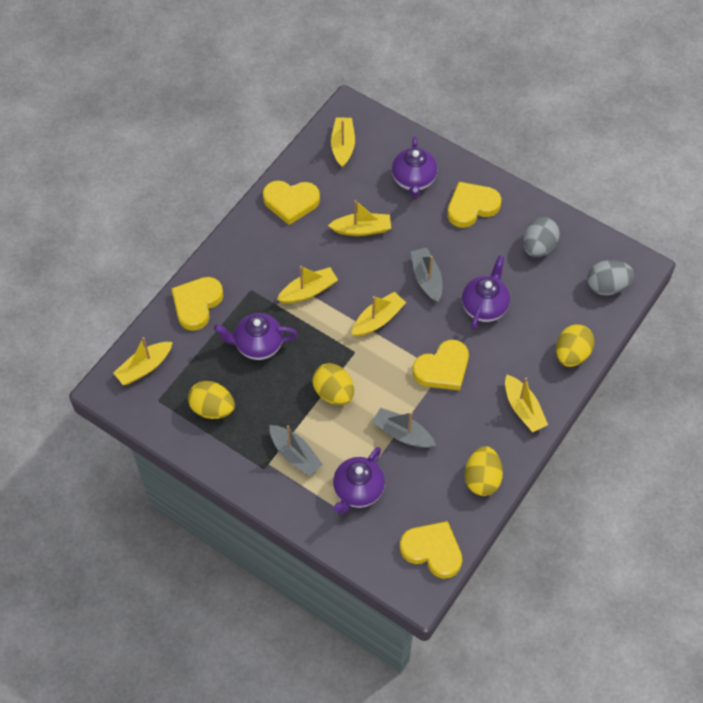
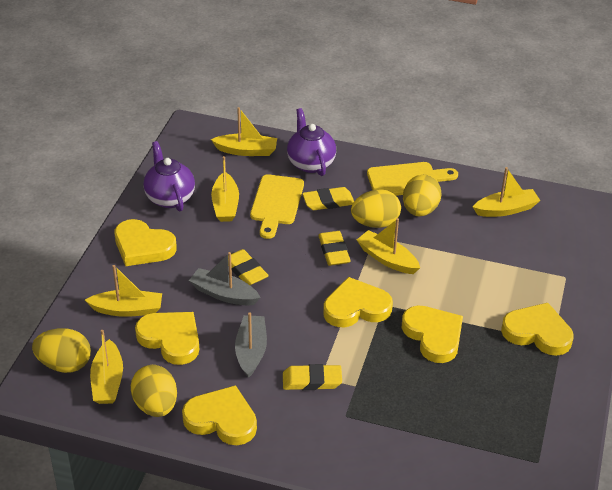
grey boat: [270,425,323,476] [372,408,436,448] [411,248,443,303] = 3 -> [189,252,261,305] [235,313,267,378] = 2
grey egg: [523,217,560,257] [587,260,634,295] = 2 -> none = 0
purple teapot: [214,313,298,360] [333,447,385,514] [392,136,437,198] [462,255,510,330] = 4 -> [144,141,195,211] [287,108,336,176] = 2
yellow cutting board: none = 0 -> [250,174,304,239] [367,162,458,196] = 2
yellow eraser: none = 0 -> [228,249,269,285] [283,364,342,390] [302,187,354,210] [318,231,351,266] = 4
yellow heart: [171,277,223,331] [263,181,320,225] [400,521,462,579] [413,340,469,391] [447,182,501,228] = 5 -> [115,219,177,266] [135,312,199,365] [182,385,257,445] [323,277,393,327] [402,305,463,363] [501,303,574,356] = 6

